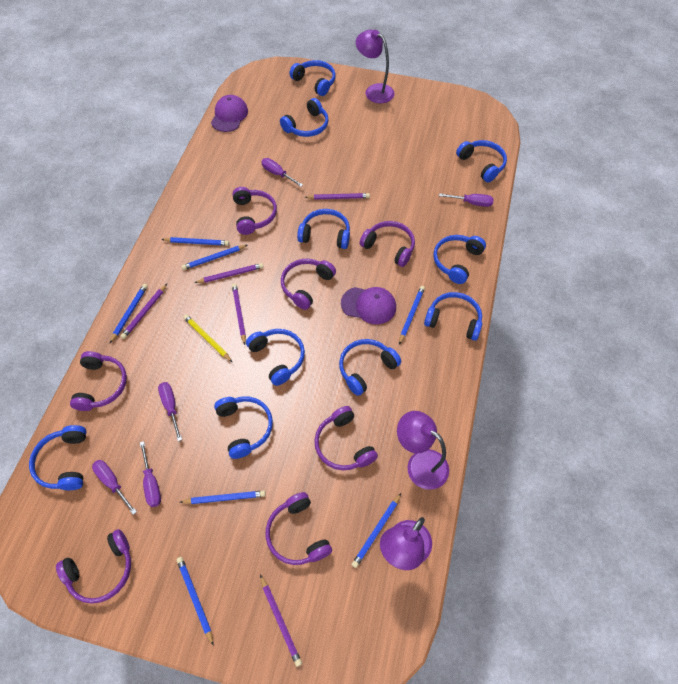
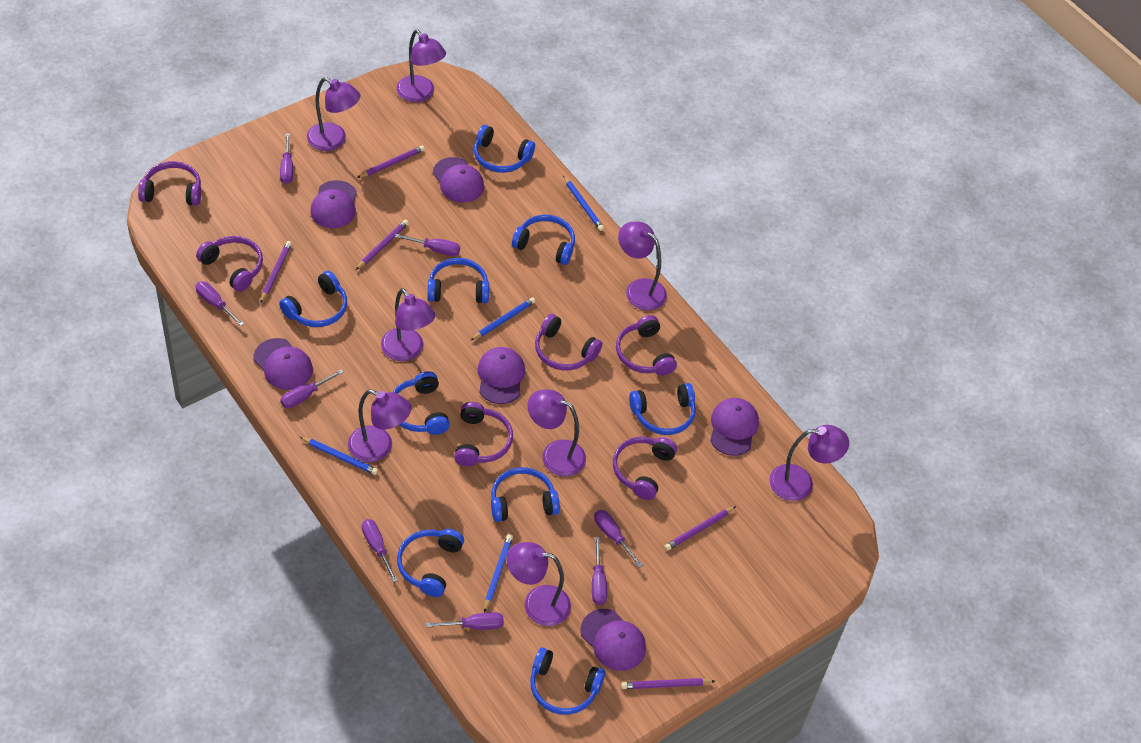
blue headphones: [29,425,86,490] [214,396,273,459] [246,329,305,386] [280,98,329,137] [289,60,336,96] [297,209,350,249] [339,339,401,396] [424,292,482,341] [433,235,486,284] [456,140,507,182] = 10 -> [279,271,347,327] [393,371,450,435] [397,529,464,597] [427,258,489,303] [474,125,535,173] [491,467,560,522] [512,215,575,265] [530,648,605,715] [629,383,696,435] = 9
blue pencil: [110,284,148,343] [162,237,229,246] [176,557,214,646] [180,490,266,504] [182,245,247,270] [351,493,401,568] [399,286,425,344] = 7 -> [300,437,378,475] [471,297,535,340] [484,534,513,612] [563,176,604,231] = 4
purple cap: [211,95,248,132] [341,287,396,325] = 2 -> [254,338,313,390] [310,180,357,228] [433,157,484,203] [477,347,525,404] [580,609,646,671] [710,398,759,456] = 6
purple headphones: [56,529,131,604] [70,351,127,411] [232,187,277,235] [266,492,332,565] [281,259,336,310] [314,406,378,470] [360,221,415,267] = 7 -> [138,161,201,206] [196,236,263,292] [454,402,513,466] [535,314,602,370] [613,437,677,500] [616,315,677,376] = 6
purple lamp: [356,30,394,103] [380,517,432,570] [397,411,449,490] = 3 -> [307,77,360,151] [348,389,411,462] [381,288,435,361] [396,30,446,102] [507,542,571,626] [527,389,586,476] [618,222,667,311] [769,425,849,501] = 8
purple screwdriver: [92,460,137,515] [140,441,161,507] [158,382,182,441] [261,158,303,187] [439,193,494,207] = 5 -> [195,281,244,326] [280,133,293,184] [281,369,344,408] [362,519,398,583] [395,234,460,256] [426,612,504,630] [592,537,607,605] [594,510,643,568] = 8
yellow pencil: [183,314,232,362] = 1 -> none = 0

